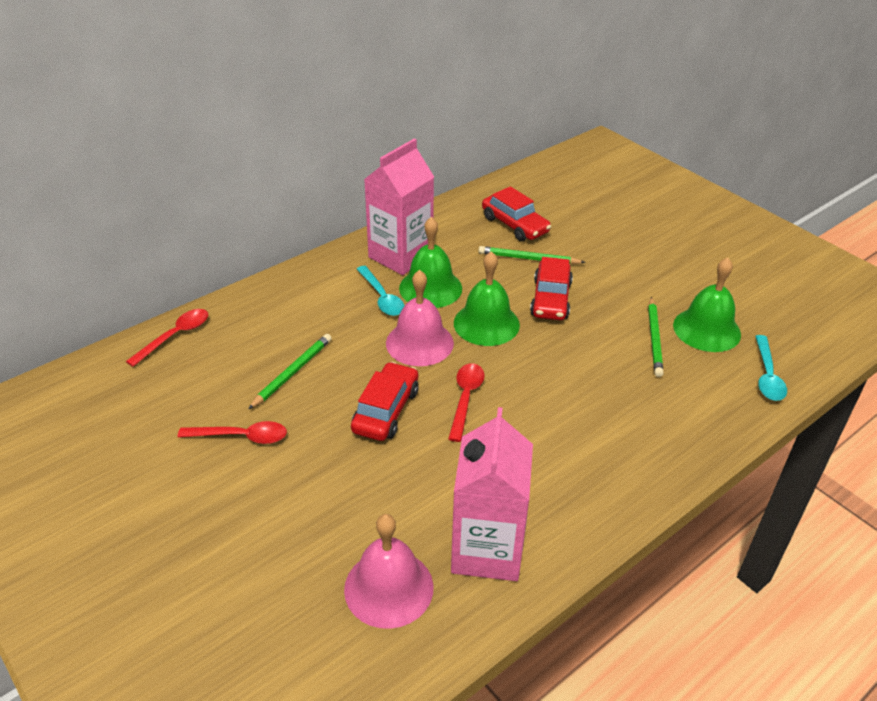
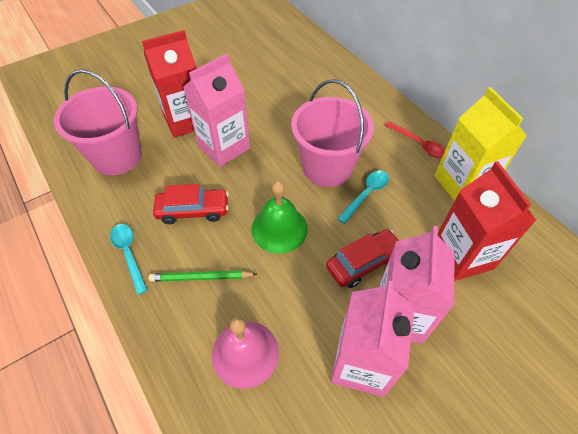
green bell: [399,217,462,308] [454,251,520,346] [673,257,741,352] = 3 -> [251,181,308,253] = 1
green pencil: [248,334,332,409] [478,246,586,264] [648,297,664,377] = 3 -> [149,271,257,282] = 1
pink bell: [344,514,434,629] [386,270,454,366] = 2 -> [212,317,279,389] = 1
pink bucket: none = 0 -> [54,69,141,175] [291,79,374,187] = 2
pink carton: [364,138,434,275] [451,407,533,581] = 2 -> [183,54,250,167] [331,280,414,397] [378,226,455,344] = 3
red car: [351,362,419,441] [482,186,551,241] [530,257,573,320] = 3 -> [153,184,229,224] [326,229,399,288] = 2
red carton: none = 0 -> [142,30,197,138] [437,161,536,281] = 2
red spoon: [126,309,208,367] [178,421,287,444] [448,363,485,442] = 3 -> [385,121,446,158] = 1
yellow carton: none = 0 -> [434,87,527,201] = 1

